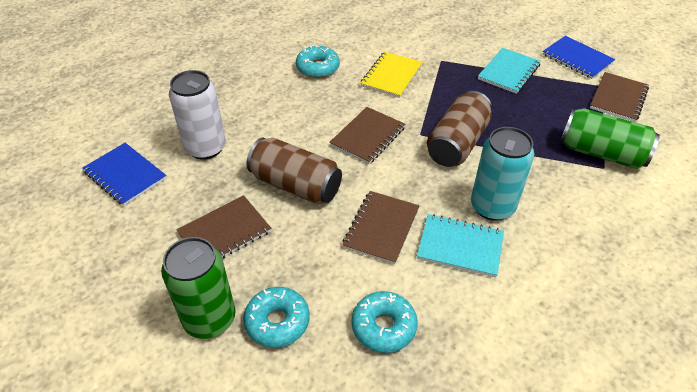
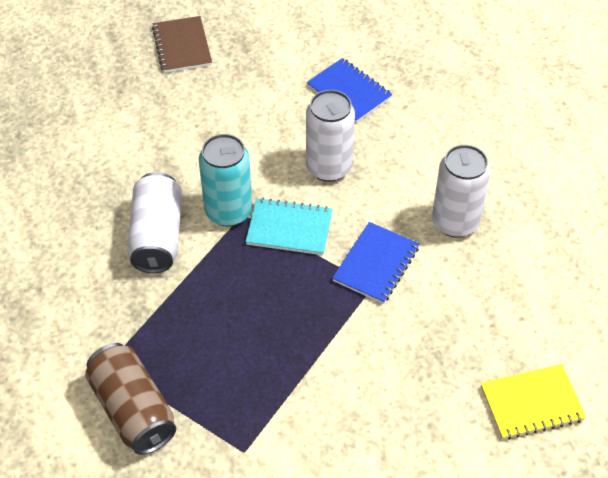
brown can: [247,138,342,205] [427,91,492,167] = 2 -> [85,343,176,455] = 1
brown notebook: [176,195,271,258] [330,107,405,164] [342,191,420,264] [590,72,649,122] = 4 -> [152,16,212,73] = 1
green can: [161,237,236,339] [560,108,660,169] = 2 -> none = 0
turquoise donut: [243,287,310,348] [296,45,340,78] [351,291,418,353] = 3 -> none = 0
turquoise notebook: [417,214,504,278] [478,48,541,94] = 2 -> [245,198,333,255] = 1
white can: [169,70,226,160] = 1 -> [127,172,182,273] [306,90,355,182] [432,145,491,237] = 3

